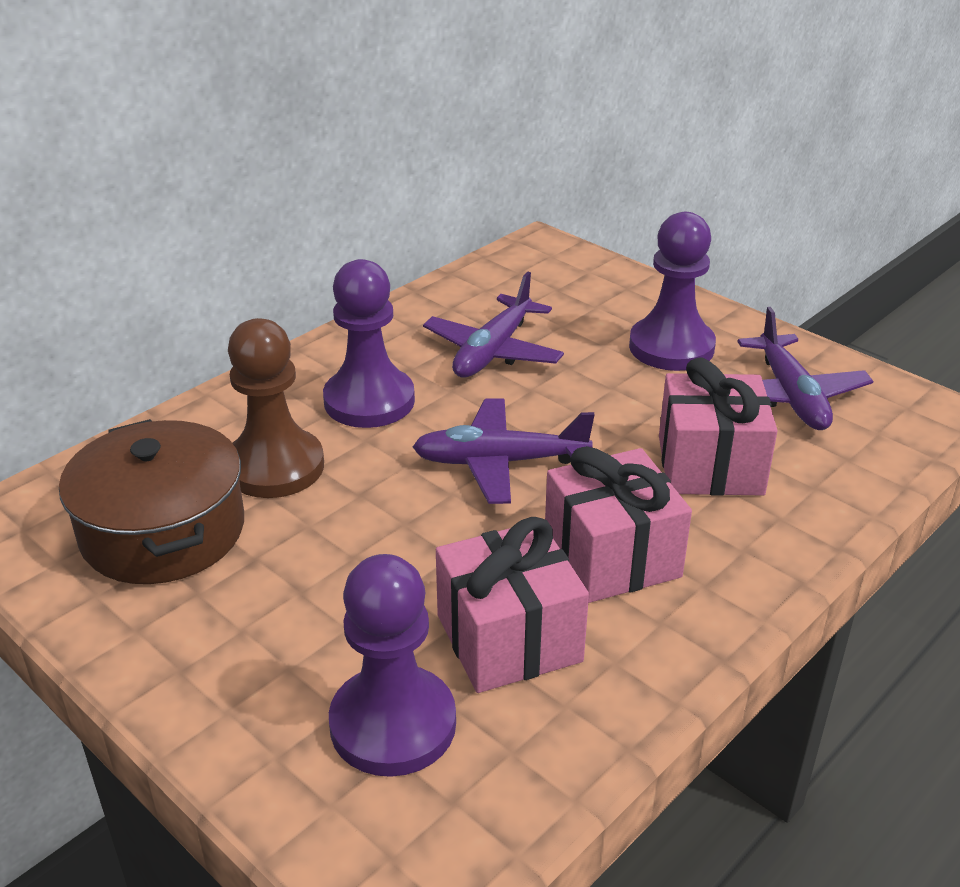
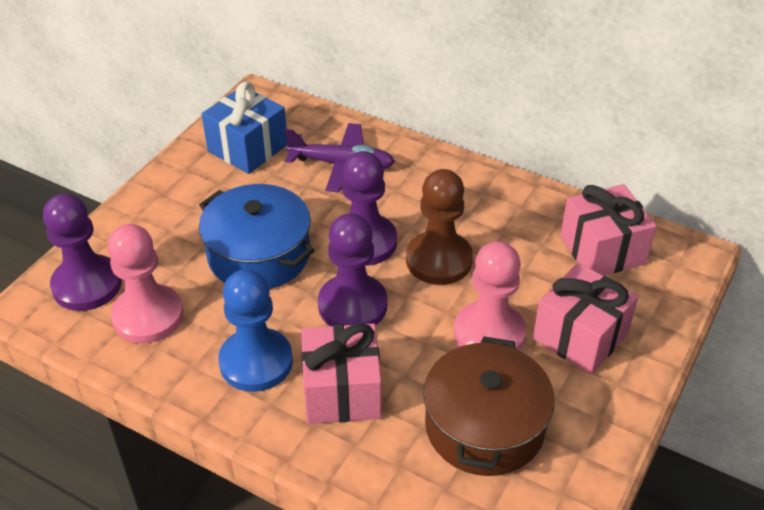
blue gift: none = 0 -> [202,82,288,174] = 1
blue pawn: none = 0 -> [218,269,293,392] = 1
blue pot: none = 0 -> [199,184,315,289] = 1
pink pawn: none = 0 -> [107,224,184,343] [454,241,526,351] = 2
purple plane: [413,398,595,504] [423,272,564,378] [737,307,873,430] = 3 -> [285,123,395,193] = 1

